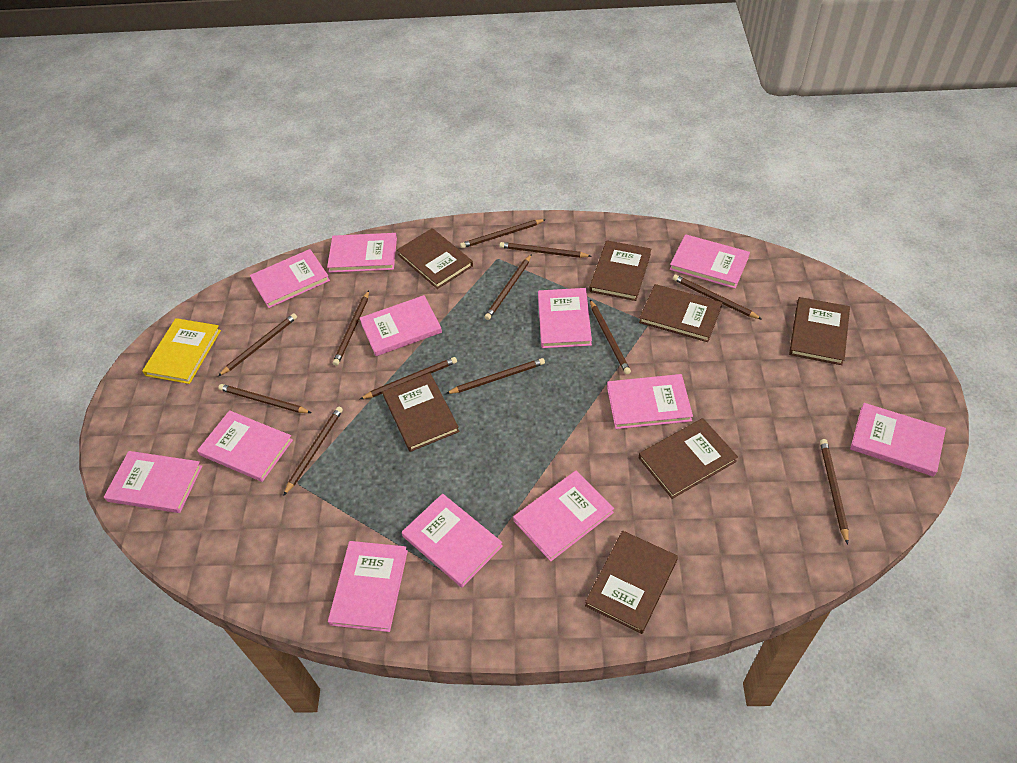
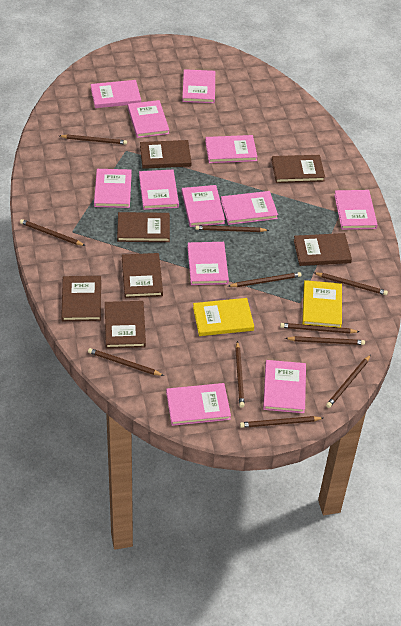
brown pencil: [218,313,297,376] [218,384,311,413] [283,406,343,496] [333,290,369,366] [360,357,457,399] [446,358,545,394] [460,219,546,249] [485,254,532,320] [499,242,591,258] [590,300,631,375] [673,275,761,319] [820,439,849,544] = 12 -> [20,219,86,246] [60,135,127,145] [88,348,164,376] [195,225,269,232] [228,272,302,287] [235,341,245,407] [240,416,323,428] [280,323,359,334] [285,336,365,345] [314,272,388,295] [326,355,371,408] = 11
yellow book: [142,318,221,384] = 1 -> [193,298,254,336] [302,280,342,328] = 2

